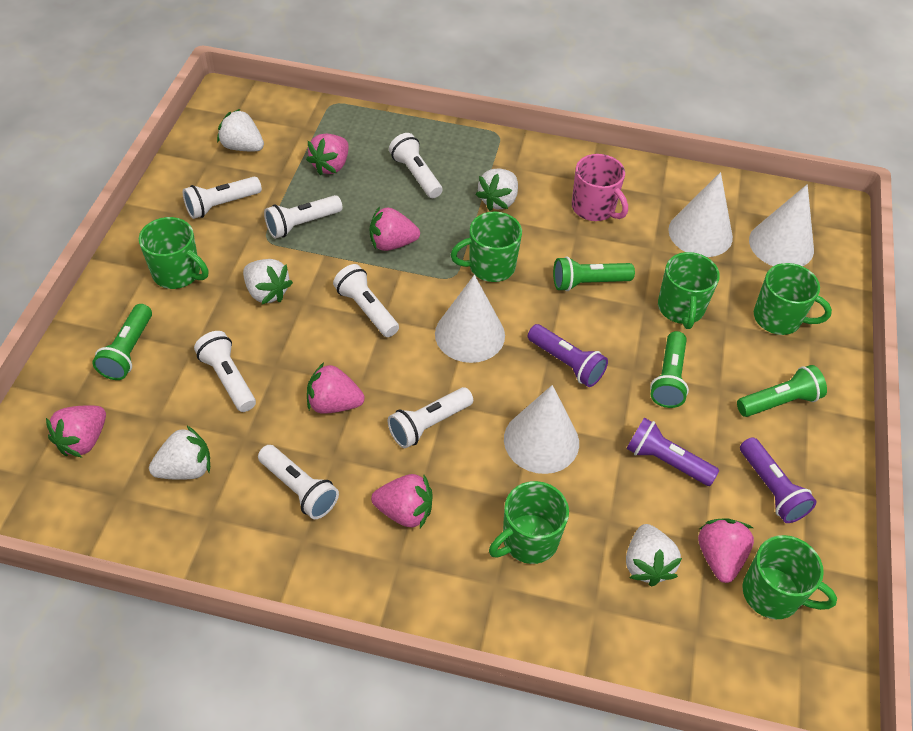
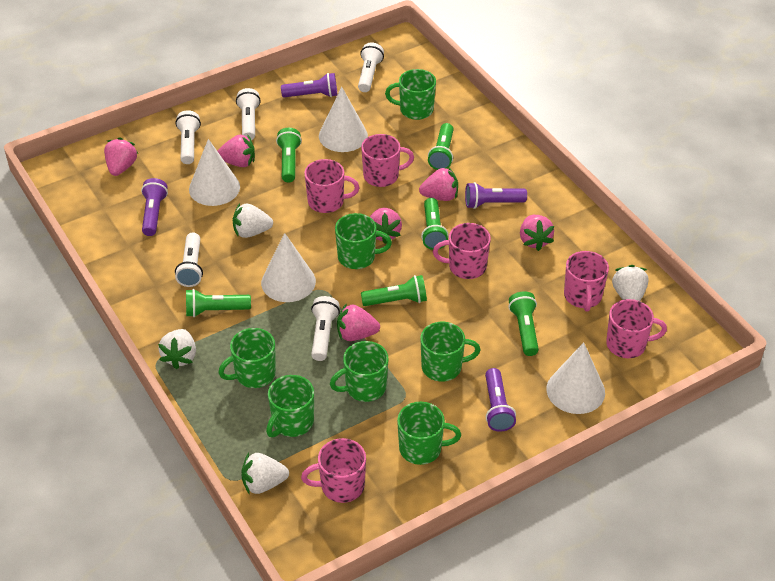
green flashlight: [92,304,152,380] [553,256,635,291] [650,331,689,408] [737,365,827,417] = 4 -> [186,289,251,317] [276,128,302,182] [361,275,427,306] [421,198,449,250] [428,123,454,170] [508,291,539,356] = 6
green mug: [139,217,208,289] [451,211,522,282] [489,481,569,564] [658,252,720,329] [743,535,837,619] [754,263,832,335] = 6 -> [218,328,276,388] [266,375,314,437] [330,341,389,402] [335,213,392,269] [385,69,436,120] [397,402,461,465] [420,322,480,382] = 7
pink mug: [572,154,628,221] = 1 -> [301,438,366,503] [304,159,360,213] [361,134,414,187] [433,223,491,279] [564,251,609,312] [606,299,667,358] = 6
purple flashlight: [528,324,608,387] [626,418,719,486] [740,437,816,523] = 3 -> [141,178,168,236] [281,73,337,97] [465,182,527,209] [485,368,516,432] = 4
white flashlight: [183,176,262,219] [194,331,256,412] [258,445,339,519] [264,195,343,239] [333,264,399,337] [388,387,473,448] [389,133,443,198] = 7 -> [175,110,201,164] [175,233,203,287] [236,88,261,140] [311,296,340,361] [358,43,384,92] = 5
white strawberry: [149,426,210,480] [217,109,264,151] [243,259,293,304] [476,169,518,211] [626,524,682,587] = 5 -> [158,329,196,369] [233,203,273,238] [241,453,289,494] [612,265,649,301] = 4

